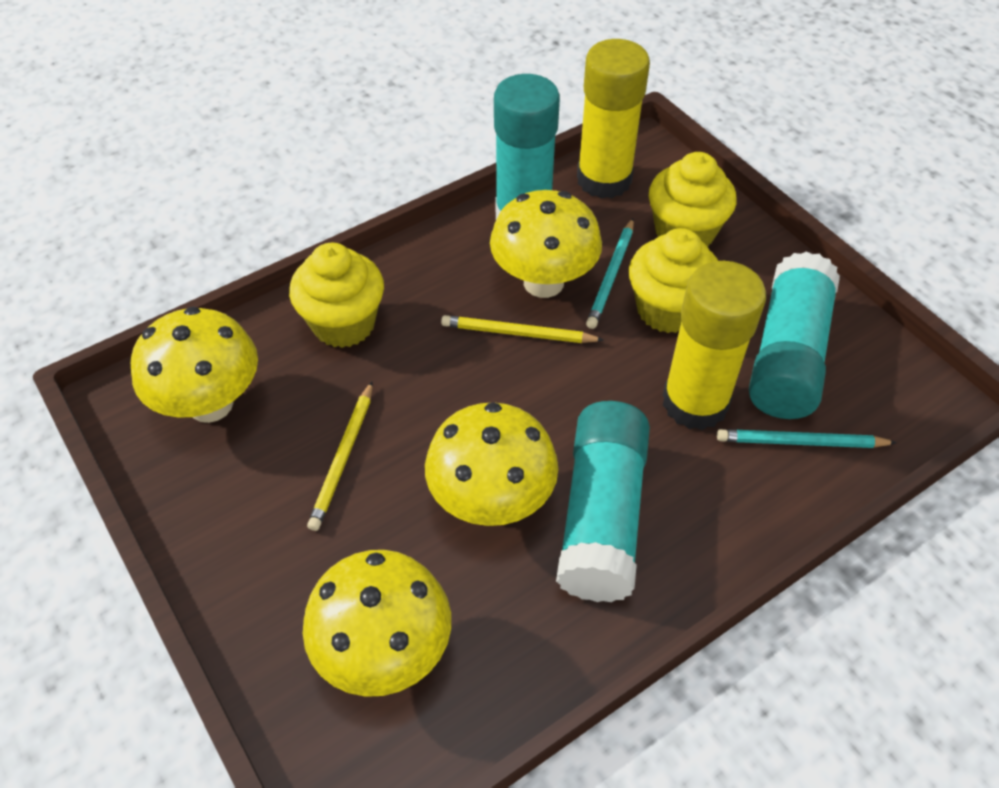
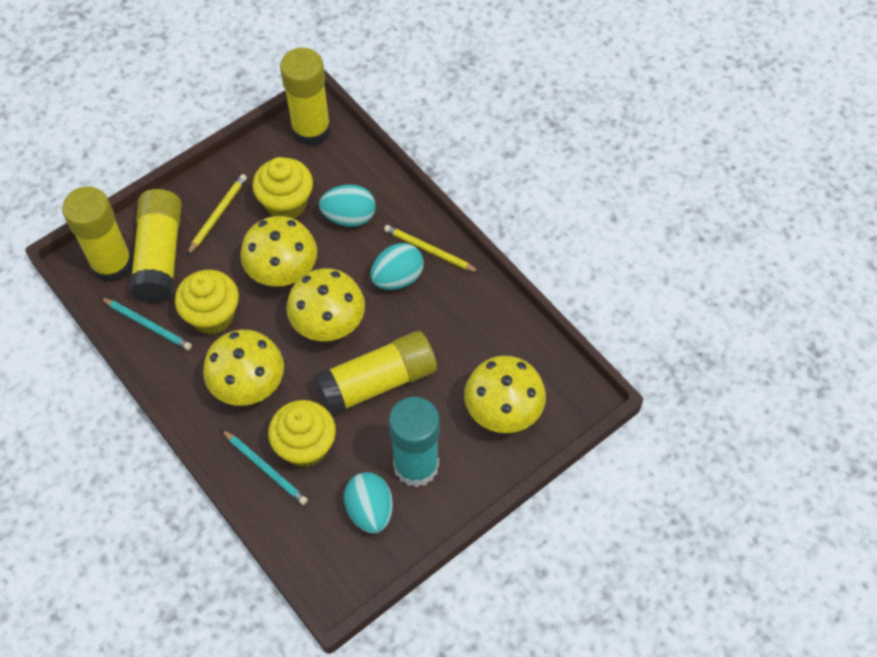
turquoise egg: none = 0 -> [319,184,376,227] [344,472,393,534] [370,243,424,290] = 3
turquoise glue stick: [494,74,560,219] [556,401,650,602] [749,251,840,419] = 3 -> [389,397,440,487] = 1
yellow glue stick: [577,39,650,199] [663,261,766,430] = 2 -> [62,186,133,283] [129,189,182,303] [280,48,331,146] [314,331,437,416] = 4

